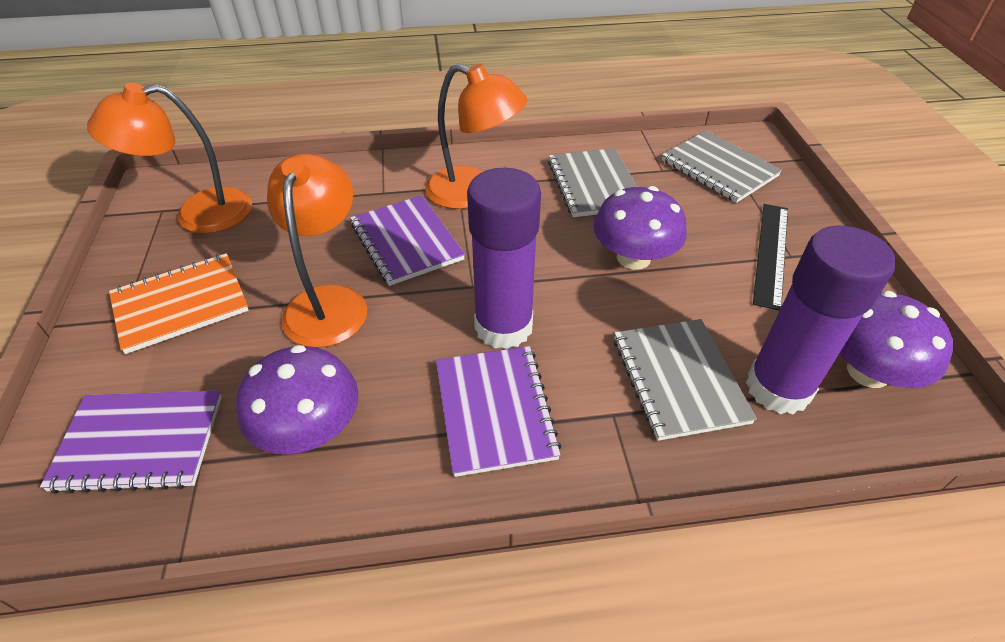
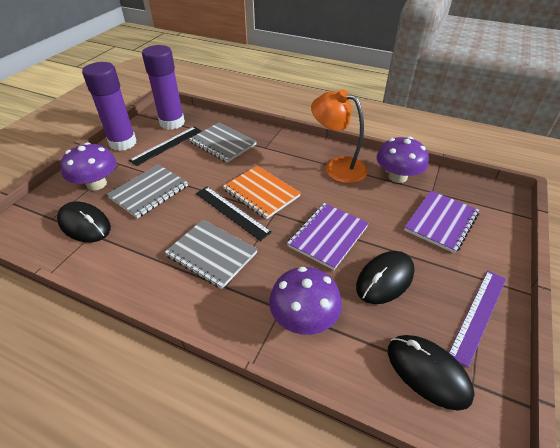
black mouse: none = 0 -> [57,202,111,243] [356,251,415,304] [388,335,475,411] = 3
black ruler: [753,204,788,311] = 1 -> [129,127,202,166] [196,187,272,241] = 2
orange lamp: [87,83,252,234] [267,153,367,348] [425,64,528,209] = 3 -> [311,89,368,183] = 1
purple notebook: [40,390,222,494] [350,195,465,286] [436,346,562,477] = 3 -> [287,203,369,270] [404,191,479,253] = 2
purple ruler: none = 0 -> [449,271,506,368] = 1

